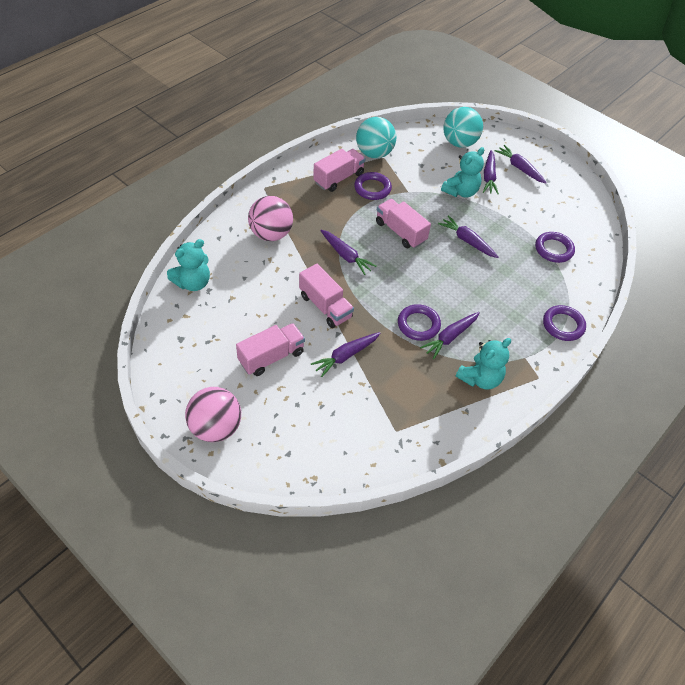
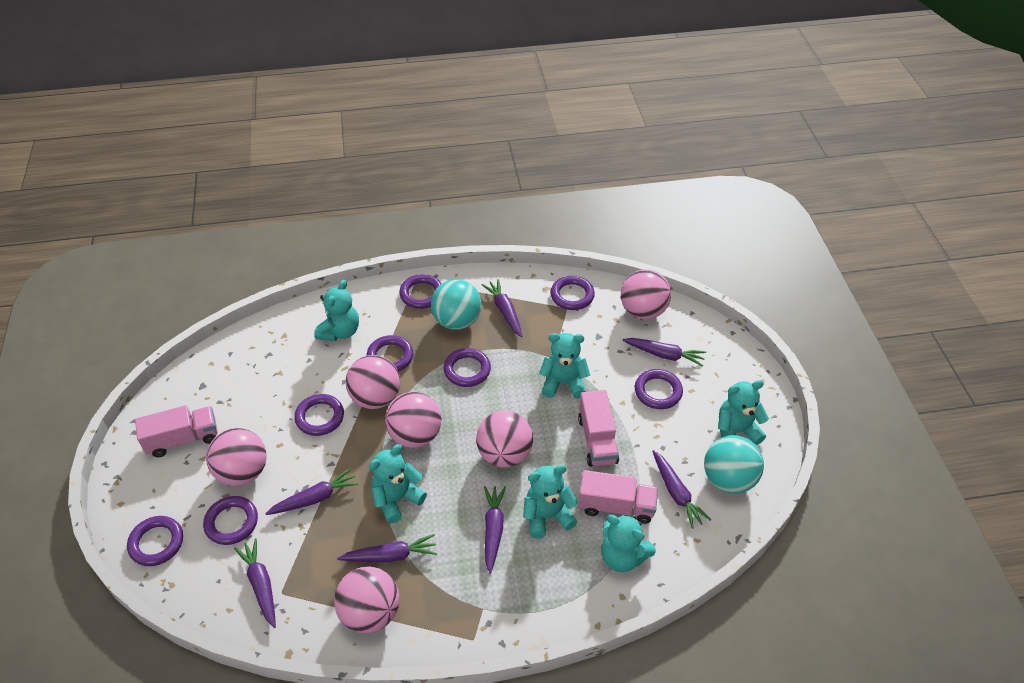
pink ball: [185,387,241,442] [248,196,293,241] = 2 -> [206,428,267,486] [334,566,399,633] [345,355,400,409] [385,392,441,448] [476,411,533,468] [621,269,671,319] = 6
pink truck: [236,323,305,376] [299,264,354,328] [313,149,366,192] [376,199,431,248] = 4 -> [135,405,218,457] [578,390,619,467] [578,470,658,524] = 3
purple carrot: [311,332,380,377] [320,230,377,275] [420,312,480,359] [438,215,499,258] [483,150,499,194] [494,145,547,183] = 6 -> [234,538,276,628] [265,468,359,515] [337,534,437,562] [482,279,522,337] [484,486,506,574] [622,338,706,367] [652,450,711,529] = 7
purple ring: [354,172,392,200] [398,304,441,341] [535,232,575,263] [543,305,586,341] = 4 -> [127,516,183,566] [203,496,258,545] [294,394,344,436] [367,335,413,372] [399,274,441,309] [444,348,491,387] [550,276,595,310] [635,369,683,409] = 8
turquoise teddy bear: [167,239,210,291] [441,147,484,198] [455,338,511,390] = 3 -> [314,280,359,341] [369,444,427,523] [523,465,578,539] [539,333,590,399] [601,514,656,572] [718,380,769,445] = 6

